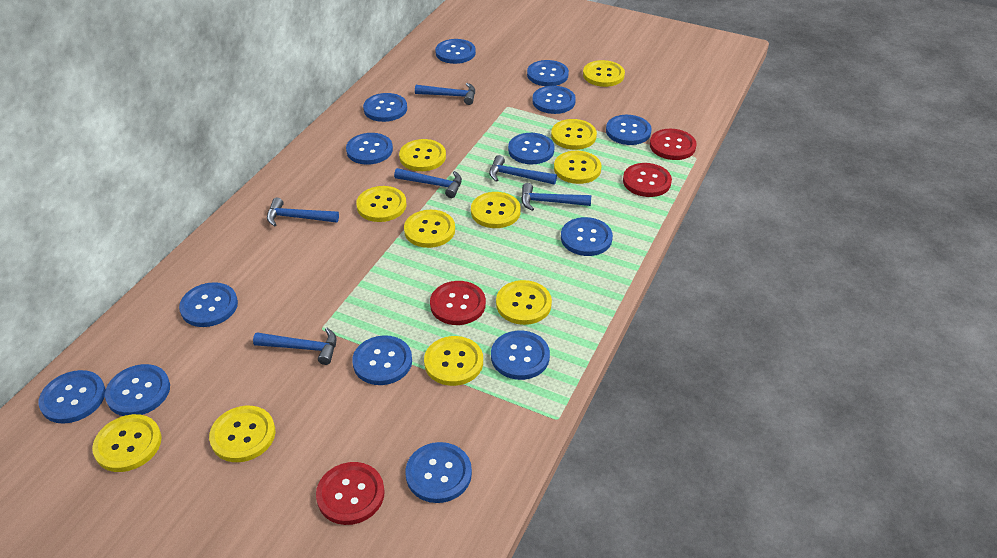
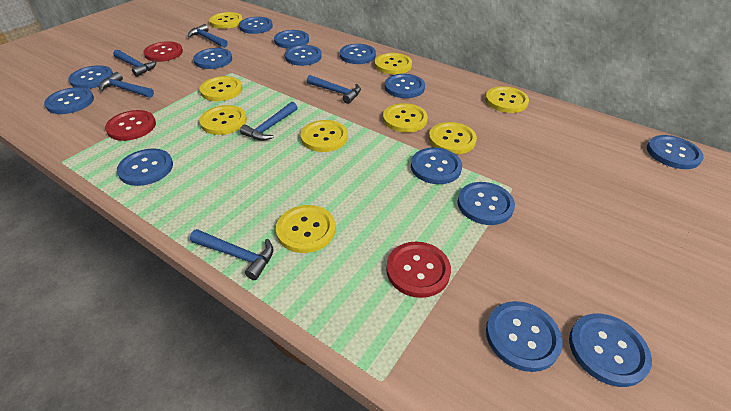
red button: [316,462,385,525] [430,281,486,325] [623,163,672,197] [650,129,696,160] = 4 -> [105,110,156,141] [143,41,183,62] [386,242,451,298] = 3
yellow button: [92,414,162,472] [209,406,275,462] [356,186,406,222] [399,139,446,171] [404,210,455,248] [424,336,483,386] [471,192,521,228] [496,280,552,325] [551,119,597,150] [554,151,602,184] [583,60,625,87] = 11 -> [199,76,242,101] [199,105,247,135] [209,12,243,29] [276,205,335,253] [301,120,348,152] [375,53,412,74] [383,103,428,133] [429,122,477,154] [485,86,529,113] = 9

